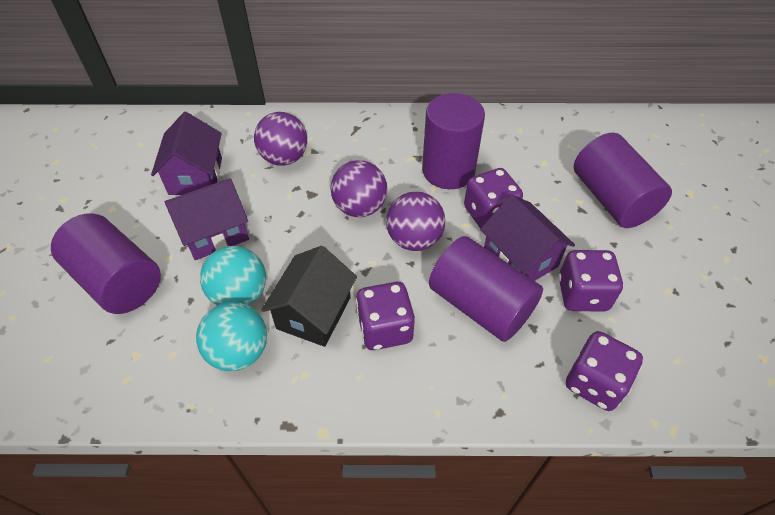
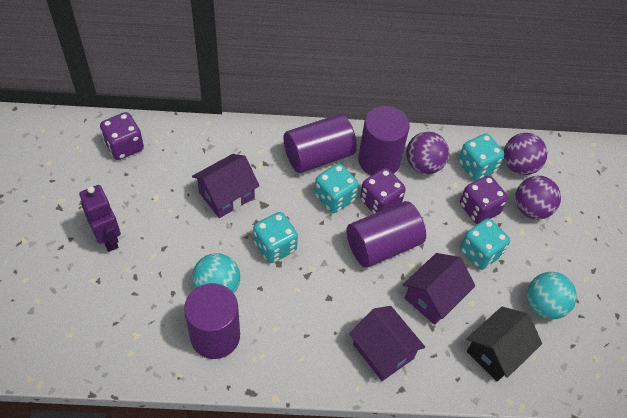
purple dice: [356,282,415,350] [464,168,523,228] [558,250,623,312] [566,331,643,411] = 4 -> [100,112,144,160] [360,168,406,214] [460,176,508,224] = 3
purple robot: none = 0 -> [79,185,121,252] = 1
turquoise dice: none = 0 -> [253,212,298,263] [314,164,359,213] [458,134,504,181] [460,218,510,270] = 4

